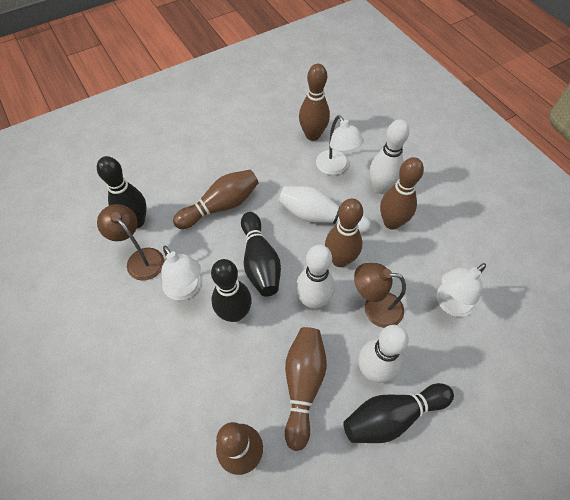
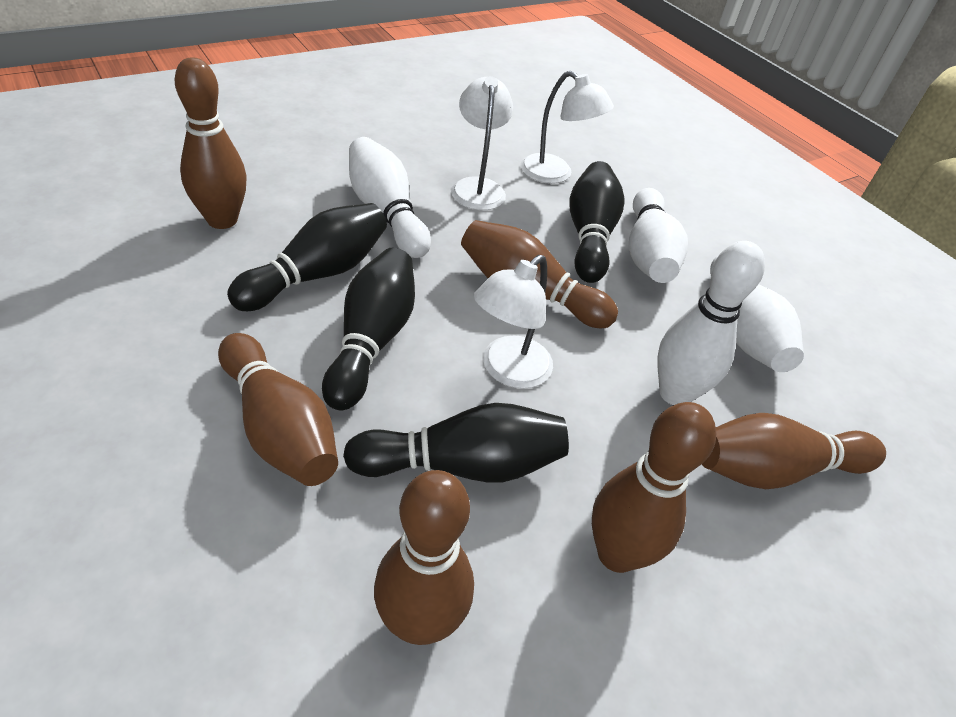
brown lamp: [97,204,164,281] [354,263,406,328] = 2 -> none = 0

